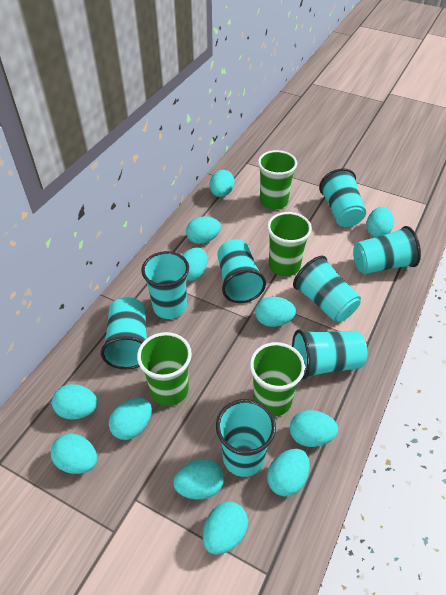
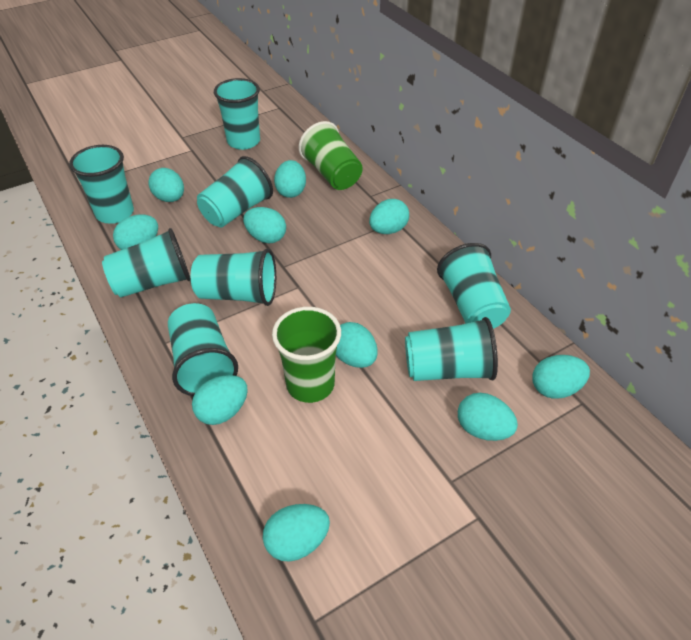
green cup: [137,332,192,406] [250,342,305,416] [258,150,297,210] [267,212,312,276] = 4 -> [272,307,341,403] [299,121,363,190] = 2
turquoise egg: [51,434,97,474] [52,384,98,420] [109,398,152,440] [173,459,224,500] [182,248,207,281] [186,216,221,244] [203,502,248,555] [210,170,235,197] [255,297,296,327] [267,449,310,496] [290,410,338,447] [366,207,394,237] = 12 -> [113,215,158,250] [148,168,184,202] [192,375,248,425] [243,207,286,243] [263,504,330,562] [274,160,306,198] [336,322,378,368] [369,199,409,234] [458,393,518,441] [532,355,590,399] = 10

